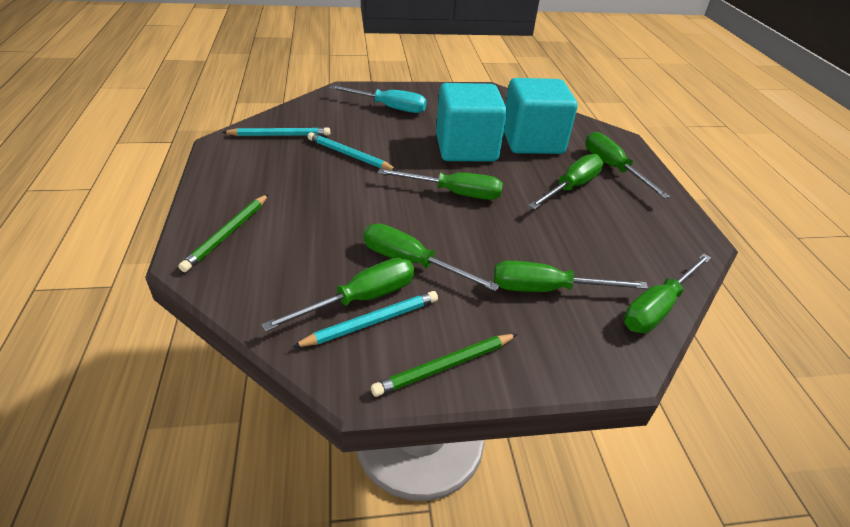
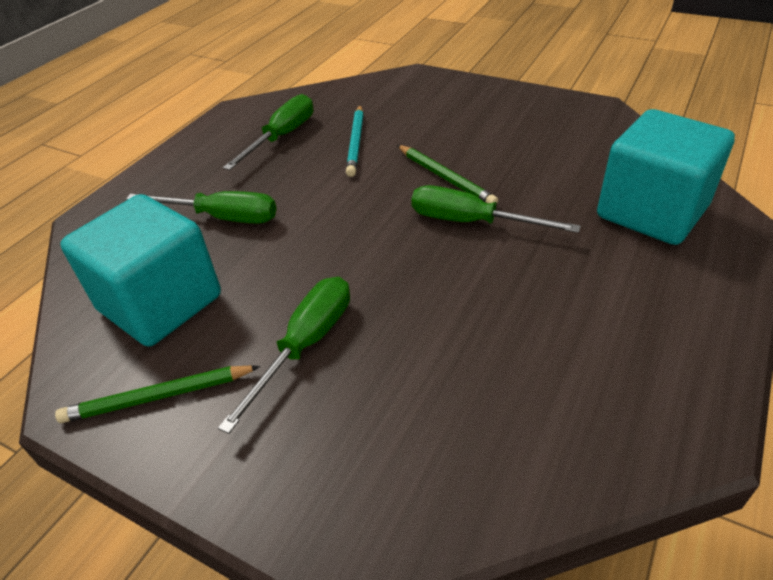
green screwdriver: [261,258,415,332] [363,224,500,291] [378,168,503,200] [494,261,648,292] [528,154,603,210] [586,132,670,199] [624,254,712,333] = 7 -> [126,191,277,224] [218,277,350,434] [223,94,313,170] [411,185,581,233] = 4
turquoise pencil: [222,127,330,136] [292,291,438,347] [308,132,397,171] = 3 -> [346,105,364,177] = 1
turquoise screwdriver: [329,85,427,113] = 1 -> none = 0

